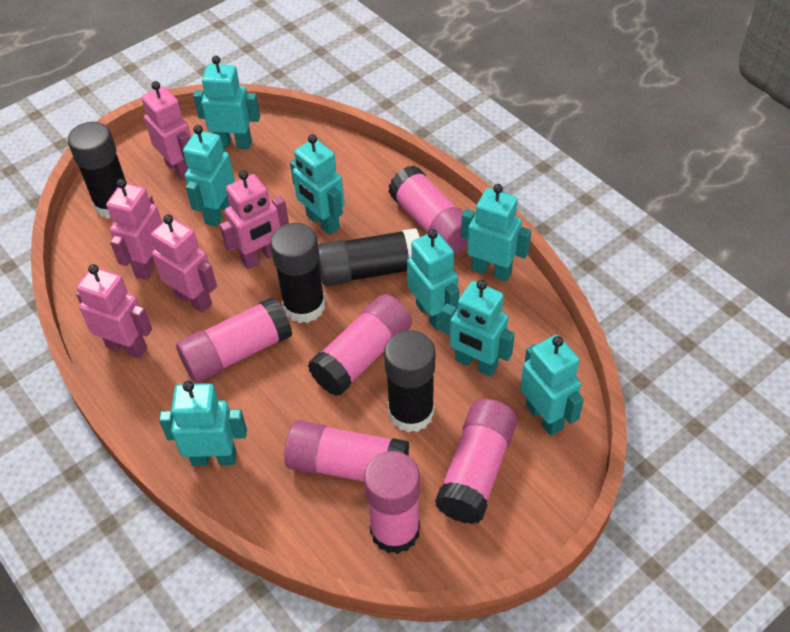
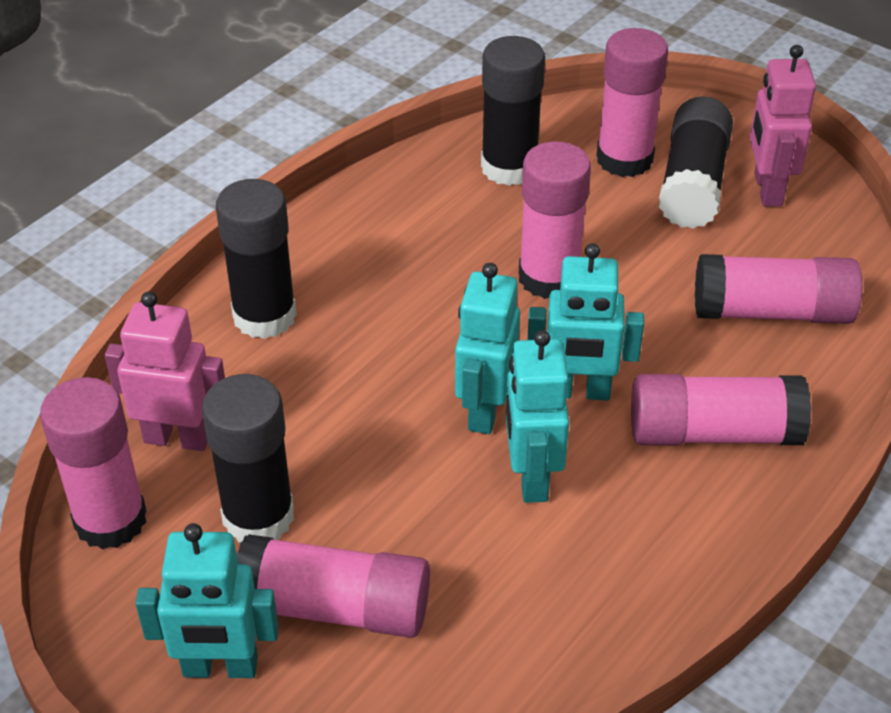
pink robot: [76,264,152,359] [106,179,162,280] [142,81,191,181] [151,215,217,313] [219,170,289,269] = 5 -> [105,291,225,451] [750,45,816,206] = 2
turquoise robot: [159,381,247,466] [183,125,235,227] [193,55,260,149] [290,134,344,235] [407,229,459,331] [441,280,515,377] [461,184,531,282] [520,335,584,436] = 8 -> [135,523,279,678] [455,263,520,434] [506,330,569,503] [527,243,644,400] = 4

